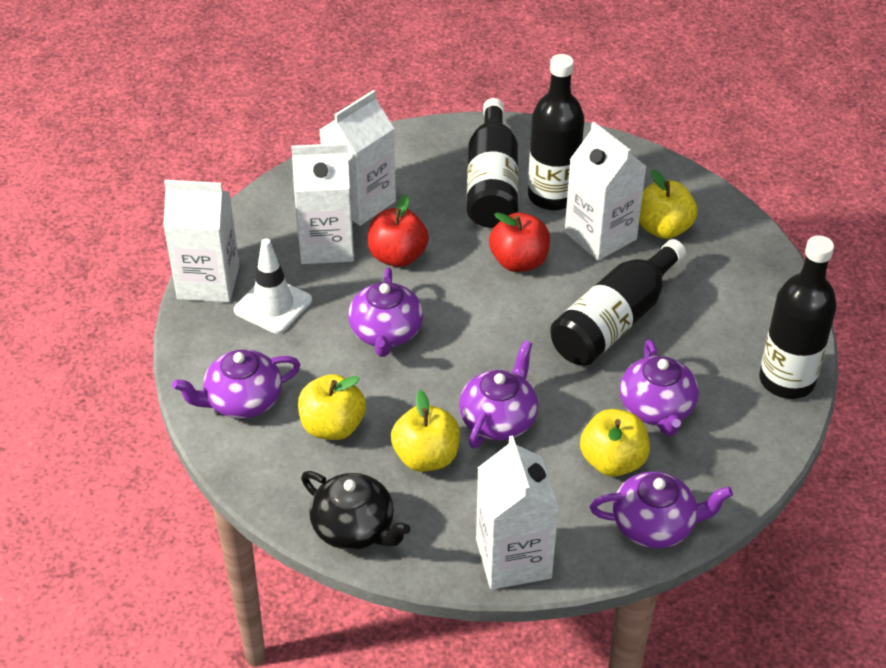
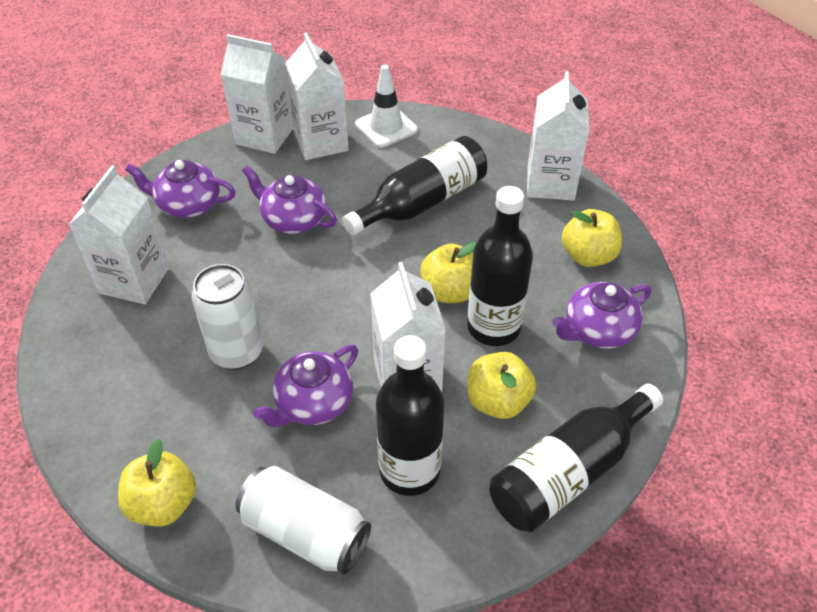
black teapot: [301,471,410,550] = 1 -> none = 0
purple teapot: [172,349,300,419] [348,268,423,357] [459,340,538,449] [590,471,733,548] [620,340,699,436] = 5 -> [125,160,236,218] [242,165,337,234] [253,345,358,427] [552,282,651,349] = 4
red apple: [368,194,429,267] [489,212,550,272] = 2 -> none = 0
white can: none = 0 -> [192,264,263,370] [235,466,371,575] = 2

